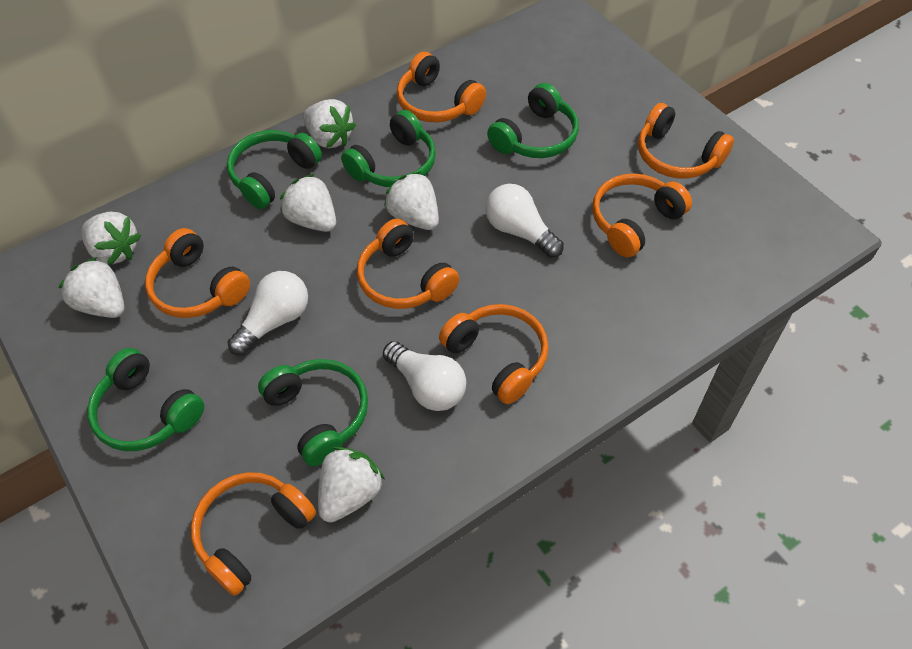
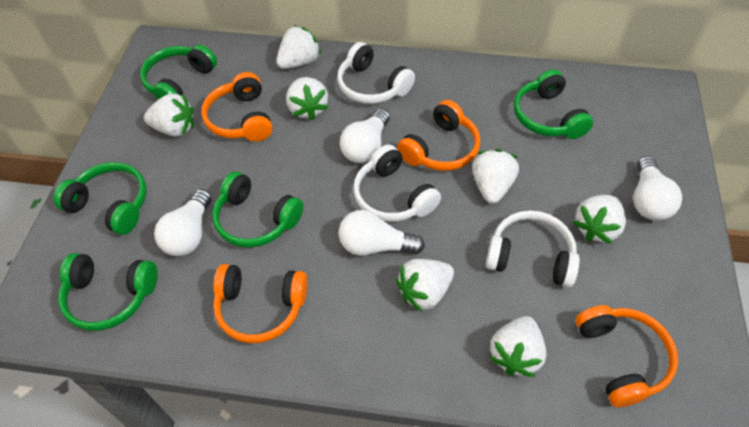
orange headphones: [145,228,250,318] [191,472,316,596] [357,219,459,309] [397,52,486,122] [439,304,549,404] [592,174,692,257] [638,103,734,178] = 7 -> [202,72,273,142] [213,264,308,343] [397,100,480,171] [576,305,678,407] = 4
white headphones: none = 0 -> [337,42,415,104] [353,144,441,222] [486,210,580,288] = 3
white light bulb: [227,271,308,355] [383,341,466,411] [485,184,564,258] = 3 -> [154,189,212,256] [339,210,425,256] [340,109,390,163] [633,156,682,221] = 4
white strawberry: [59,257,124,318] [81,212,141,265] [280,174,336,232] [303,99,356,148] [318,447,385,522] [384,171,439,230] = 6 -> [144,93,194,137] [276,25,321,69] [286,77,328,120] [396,259,454,312] [472,149,519,204] [489,316,547,377] [573,195,626,244] = 7

